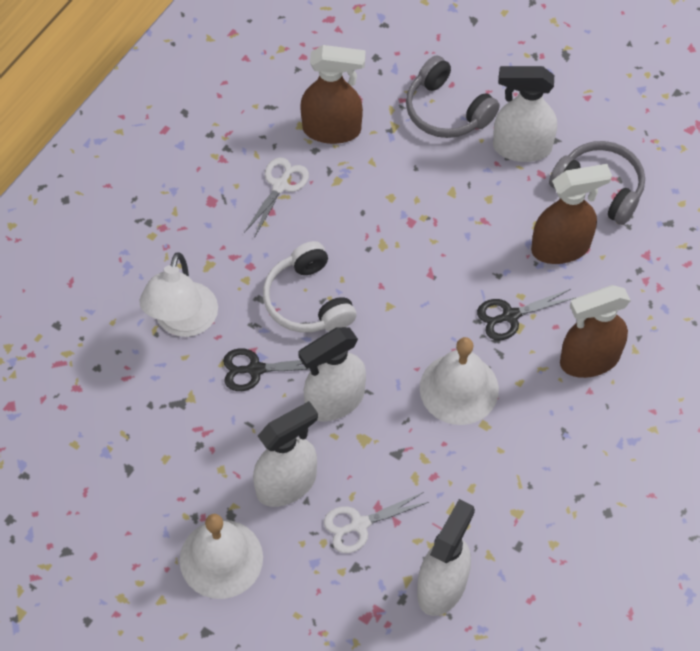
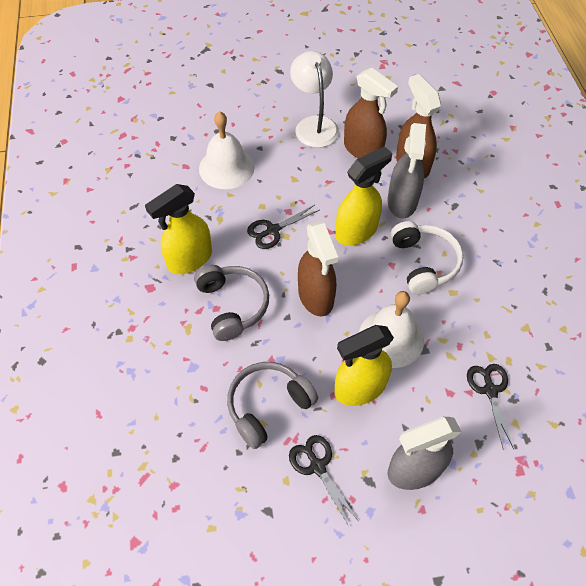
black scissors: [223,348,310,391] [477,289,576,340] = 2 -> [247,205,320,249] [289,435,358,526] [467,364,514,450] = 3
grey spray bottle: none = 0 -> [387,417,462,490] [388,123,426,218] = 2
white scissors: [244,157,309,238] [324,492,429,553] = 2 -> none = 0
white spray bottle: [253,401,318,507] [298,327,366,421] [417,499,475,616] [493,66,557,162] = 4 -> none = 0
yellow spray bottle: none = 0 -> [145,184,212,274] [335,325,394,406] [336,146,392,246] = 3

